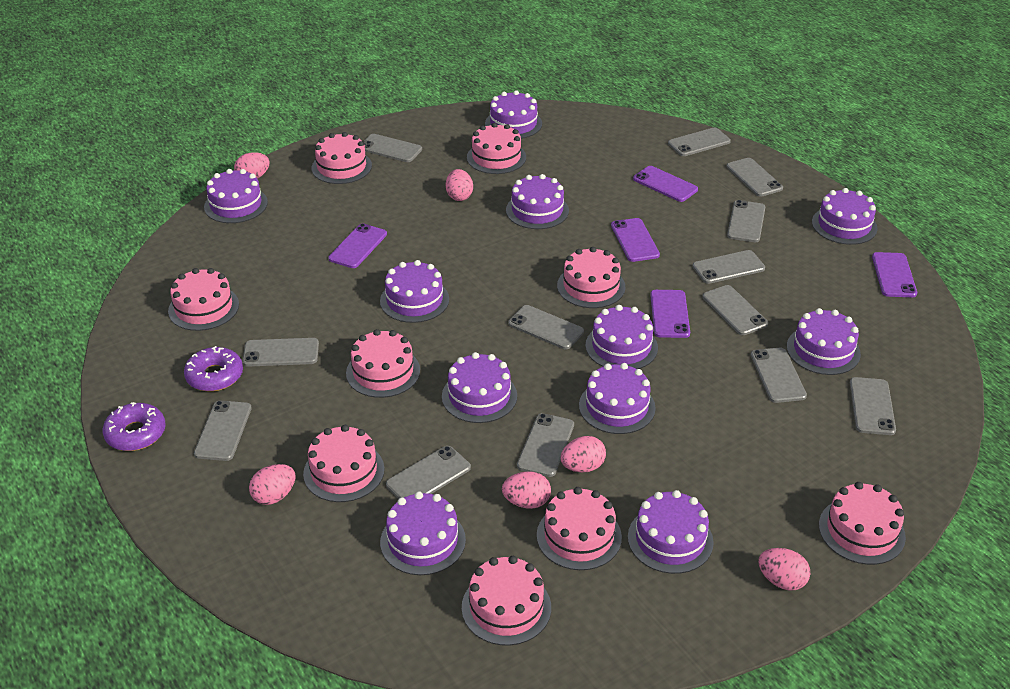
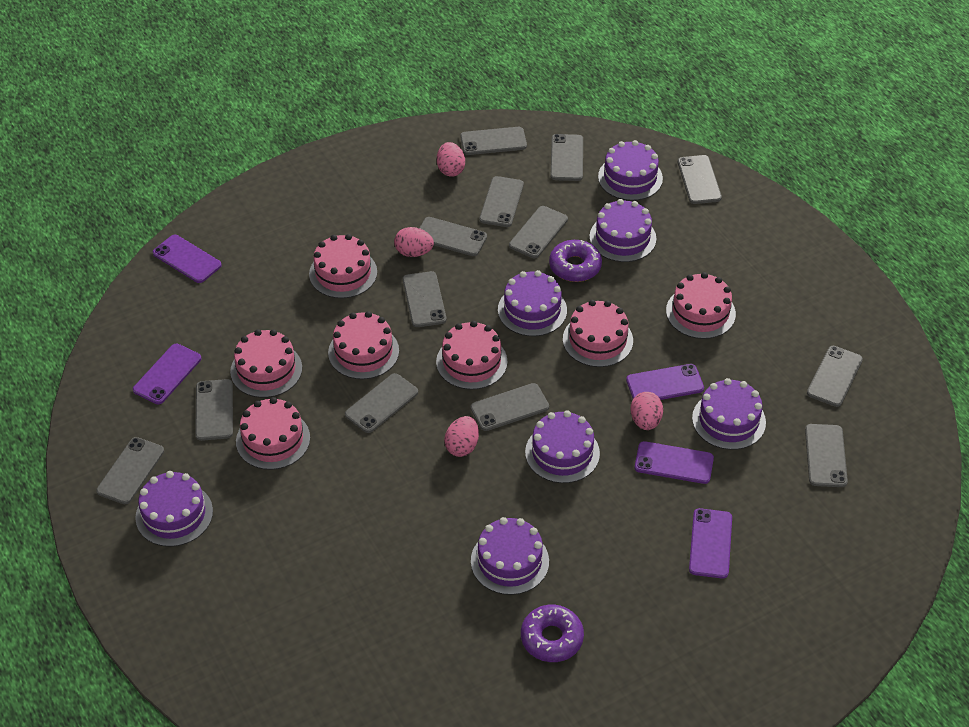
pink cake: [168,268,239,331] [303,425,385,502] [312,132,372,184] [346,329,420,398] [462,556,551,646] [467,123,526,174] [537,487,622,570] [557,247,625,308] [819,482,906,565] = 9 -> [230,329,302,398] [236,397,310,470] [309,234,377,298] [328,311,399,379] [436,321,508,390] [563,300,633,367] [666,272,736,339] = 7
pink egg: [234,152,270,179] [249,464,295,505] [446,169,473,201] [502,471,551,509] [561,436,606,472] [758,548,810,591] = 6 -> [394,227,434,257] [437,142,465,177] [444,416,479,457] [631,392,663,430] = 4
purple cake: [204,169,268,223] [380,260,449,323] [380,491,466,575] [442,352,517,423] [485,90,542,139] [506,174,569,229] [579,363,656,434] [585,305,658,369] [628,490,714,574] [787,308,861,375] [812,188,878,245] = 11 -> [135,471,213,547] [471,517,549,595] [498,270,567,336] [525,410,600,483] [589,199,656,262] [598,140,663,201] [692,378,766,450] = 7

